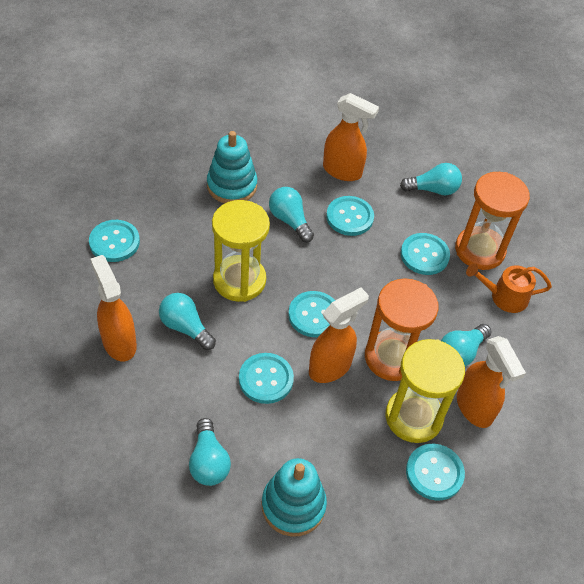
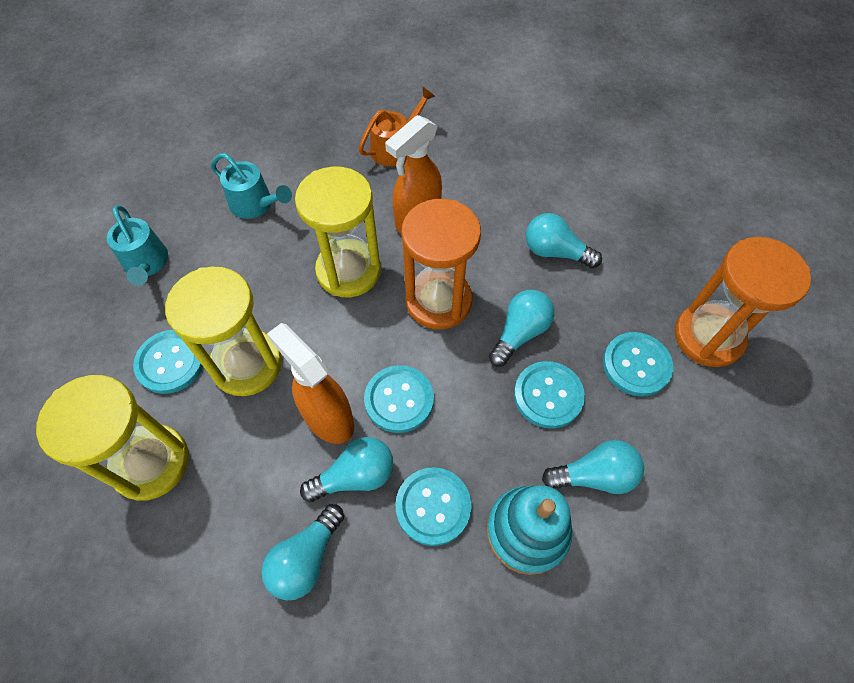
orange spray bottle: [90,255,137,362] [309,287,369,383] [323,93,379,181] [457,336,526,428] = 4 -> [267,323,354,444] [385,115,442,233] = 2
turquoise button: [89,220,140,262] [239,353,294,404] [288,291,335,337] [326,196,374,236] [401,233,450,275] [406,444,465,501] = 6 -> [133,330,203,394] [364,365,434,433] [396,467,472,546] [514,361,585,429] [603,332,673,397] = 5
turquoise stacking toy: [207,131,257,204] [262,458,327,537] = 2 -> [487,485,573,575] = 1
turquoise watering can: none = 0 -> [107,205,168,286] [211,153,292,219] = 2
yellow hourglass: [212,200,270,302] [385,339,465,443] = 2 -> [36,375,189,501] [165,267,282,396] [295,167,381,297] = 3

